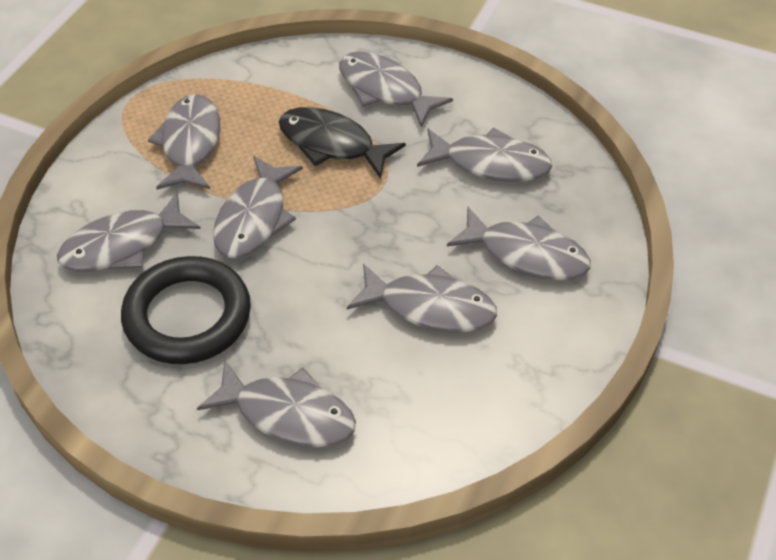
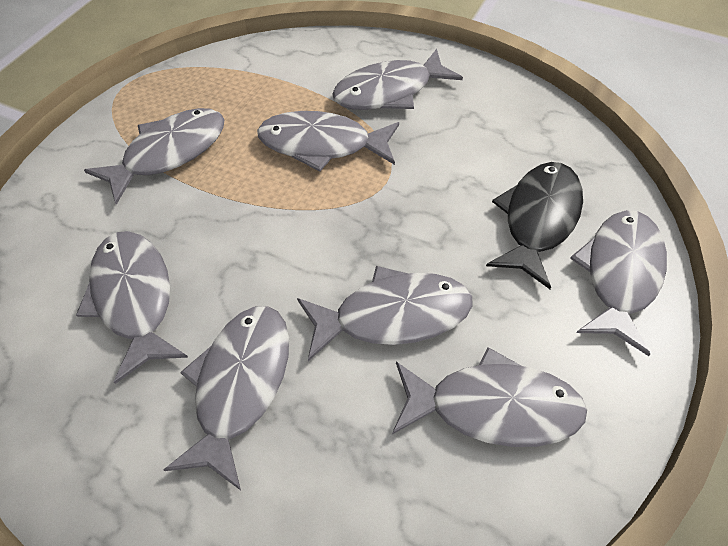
black ring: [121,256,251,364] = 1 -> none = 0

